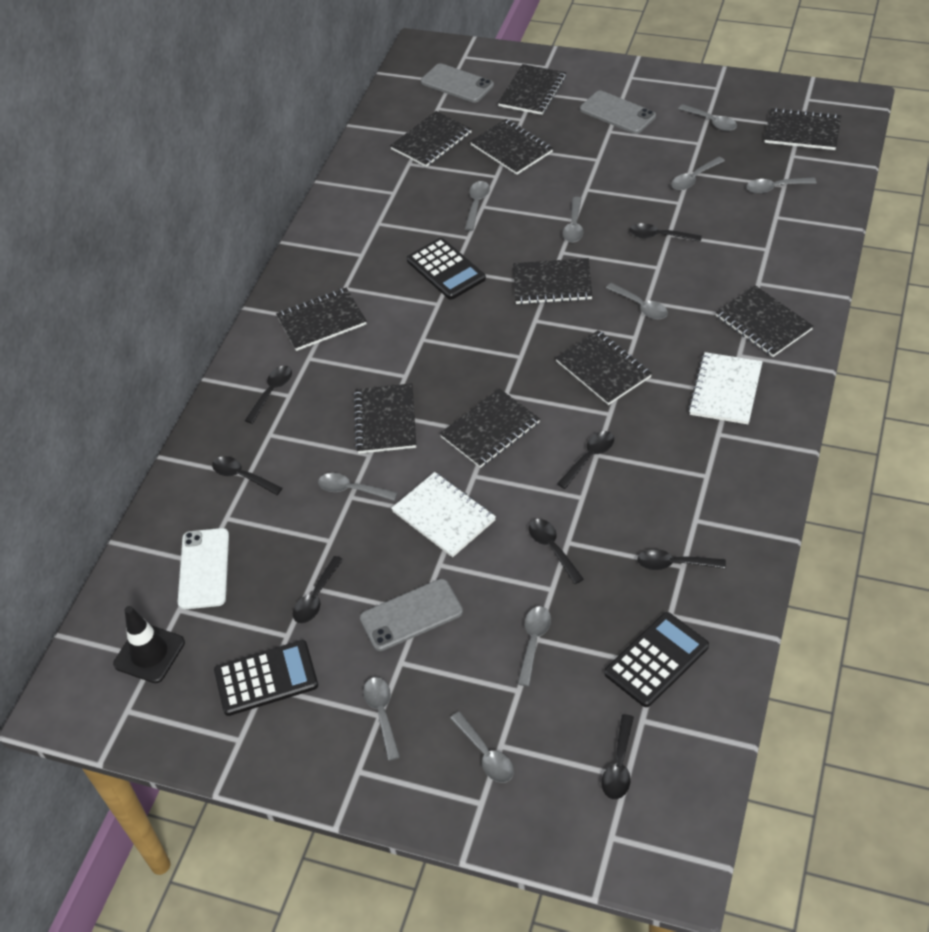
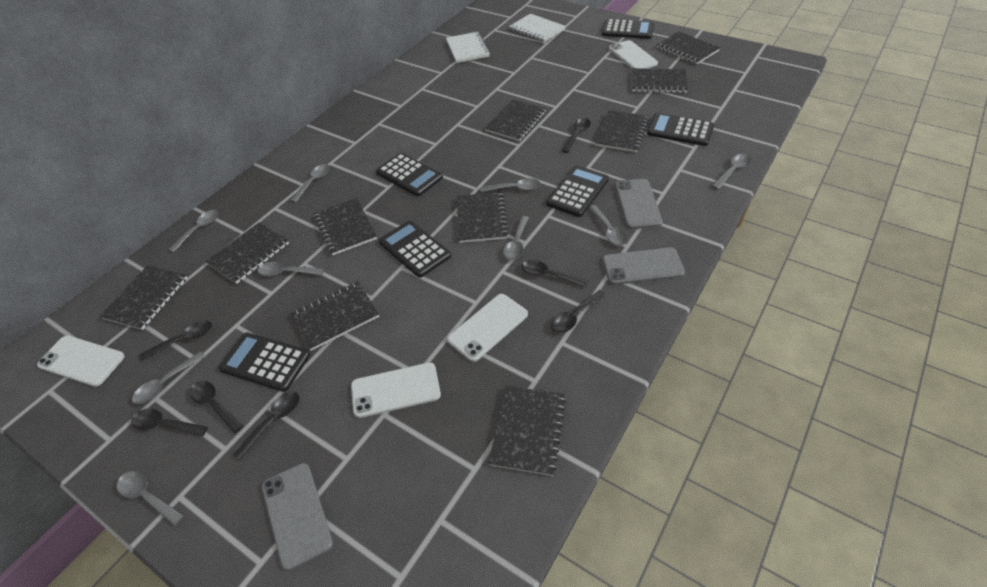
black calculator: [214,640,318,716] [407,238,486,300] [604,612,709,707] = 3 -> [218,332,310,392] [376,153,443,196] [379,221,451,277] [546,166,609,217] [602,19,654,39] [647,113,714,146] = 6
black spoon: [212,456,282,495] [244,366,292,424] [293,556,343,623] [529,519,584,584] [557,431,614,489] [602,714,634,799] [630,223,702,242] [637,549,726,570] = 8 -> [131,409,208,436] [139,321,212,361] [190,381,243,433] [234,392,299,460] [521,260,588,287] [551,290,606,333] [562,118,591,153] = 7
black traffic cone: [113,606,185,683] = 1 -> none = 0
grey spoon: [318,473,397,501] [363,677,400,761] [450,712,514,783] [465,181,490,231] [518,606,551,686] [563,197,584,243] [606,283,668,320] [671,157,725,190] [678,104,737,131] [746,177,816,193] = 10 -> [117,471,184,526] [132,351,206,404] [168,210,219,253] [258,262,324,276] [290,164,330,203] [480,178,541,192] [503,216,529,260] [589,205,627,246] [712,154,751,189] = 9
white phone: [178,528,229,609] = 1 -> [37,336,125,387] [351,362,441,418] [447,294,528,362] [609,40,658,69] = 4

